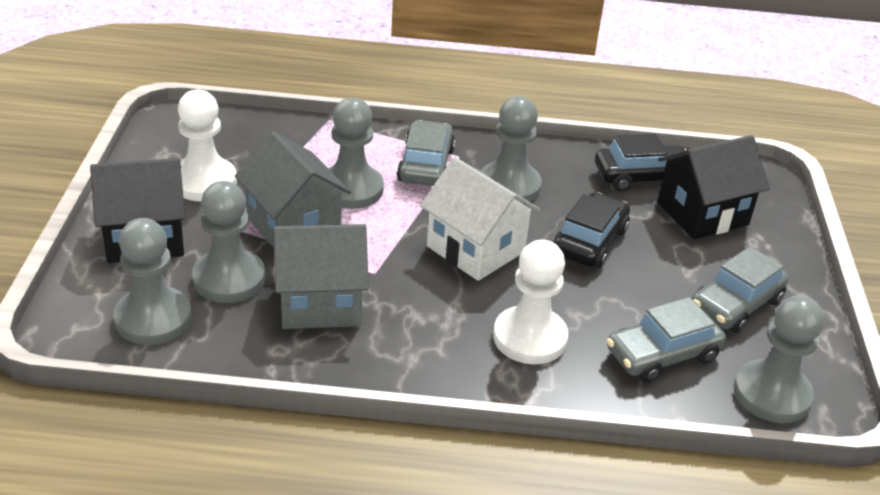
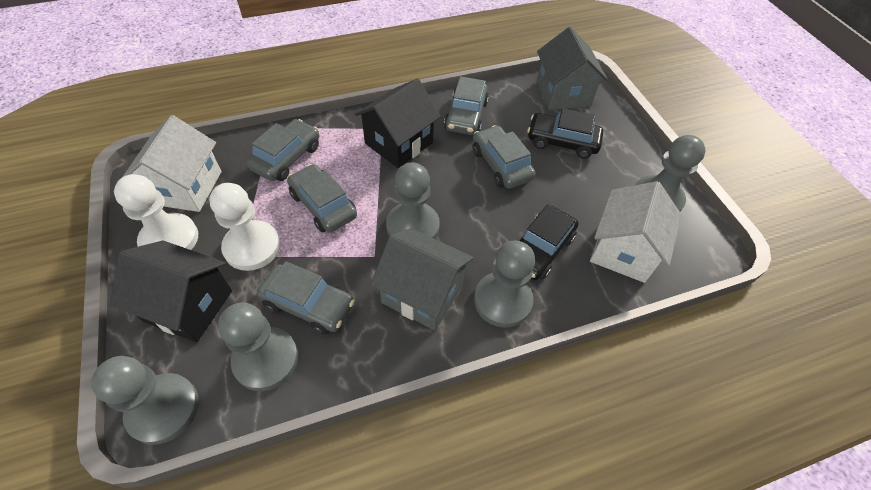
grey car: [397,120,455,186] [607,297,726,383] [692,246,789,333] = 3 -> [247,119,319,181] [257,261,355,335] [287,164,357,232] [444,76,489,135] [473,125,536,189] = 5
white house: [420,157,540,281] = 1 -> [123,115,222,212] [590,181,682,283] = 2

